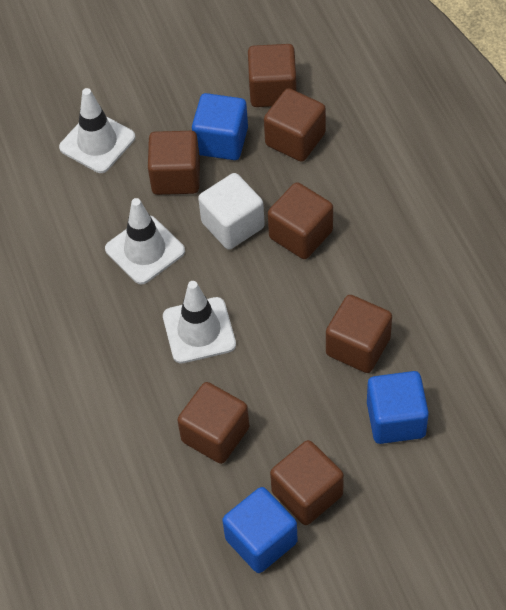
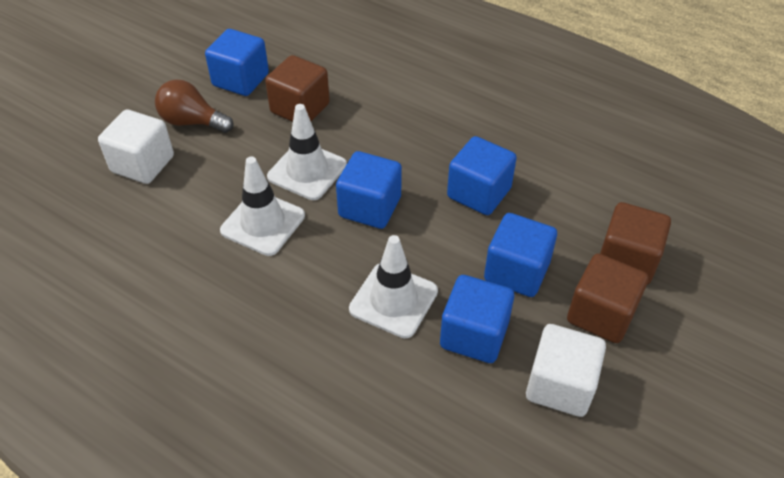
blue cube: [192,93,248,160] [222,487,298,573] [367,371,429,444] = 3 -> [205,29,269,96] [336,151,402,229] [440,275,514,363] [447,136,517,215] [484,213,557,297] = 5
brown cube: [148,131,200,195] [177,382,249,464] [248,44,297,107] [264,88,326,162] [268,182,333,259] [270,440,344,525] [326,295,392,373] = 7 -> [265,55,330,122] [567,254,649,343] [600,202,671,285] = 3
brown light bulb: none = 0 -> [155,79,233,133] = 1
white cube: [198,173,265,250] = 1 -> [98,109,174,184] [526,324,606,417] = 2

